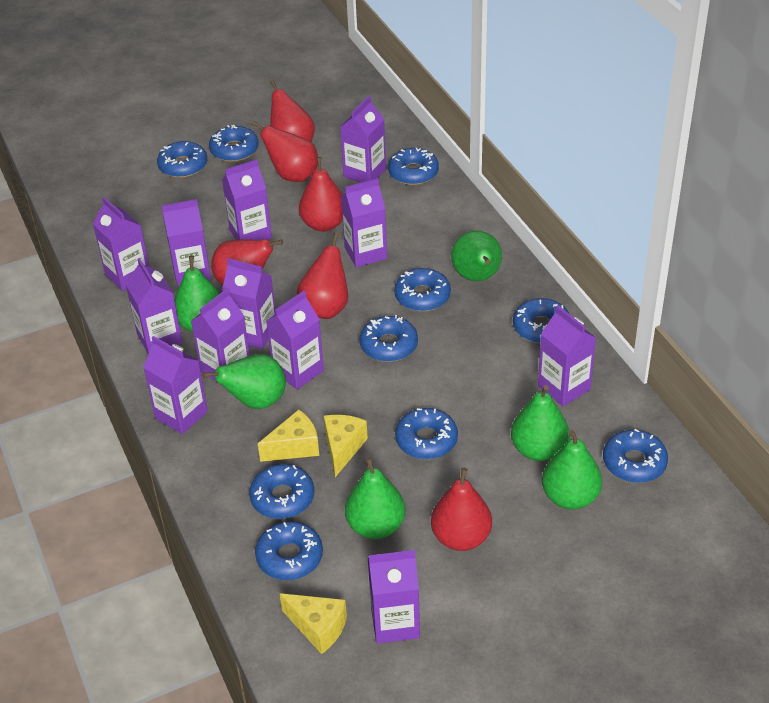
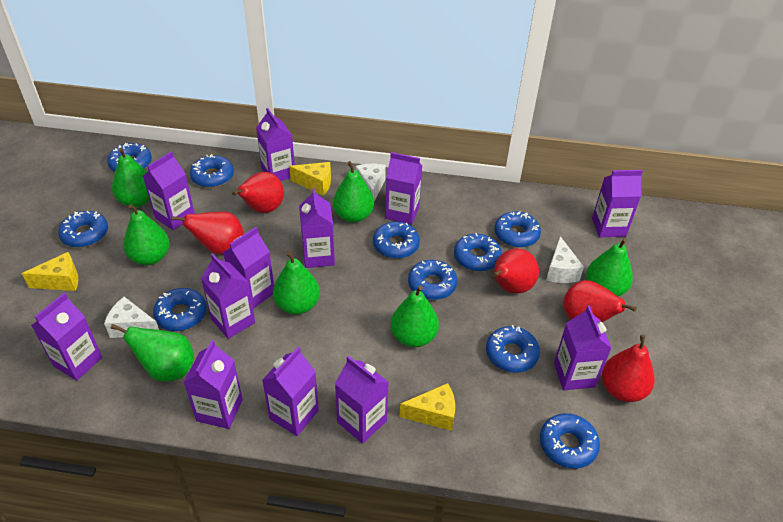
green pear: [174,256,220,332] [202,354,286,409] [345,457,406,539] [451,230,502,281] [511,385,569,461] [542,430,602,510] = 6 -> [111,324,194,381] [112,148,150,207] [123,204,170,265] [273,251,320,315] [333,161,374,223] [391,285,439,347] [586,238,633,297] = 7
red pear: [211,239,283,285] [251,120,318,182] [270,79,315,142] [297,232,348,319] [299,157,343,232] [431,468,492,551] = 6 -> [171,212,244,254] [232,172,284,213] [493,249,539,294] [563,280,637,322] [602,335,655,402] = 5
white cheese: none = 0 -> [104,297,159,338] [355,164,386,202] [546,236,584,283] = 3

